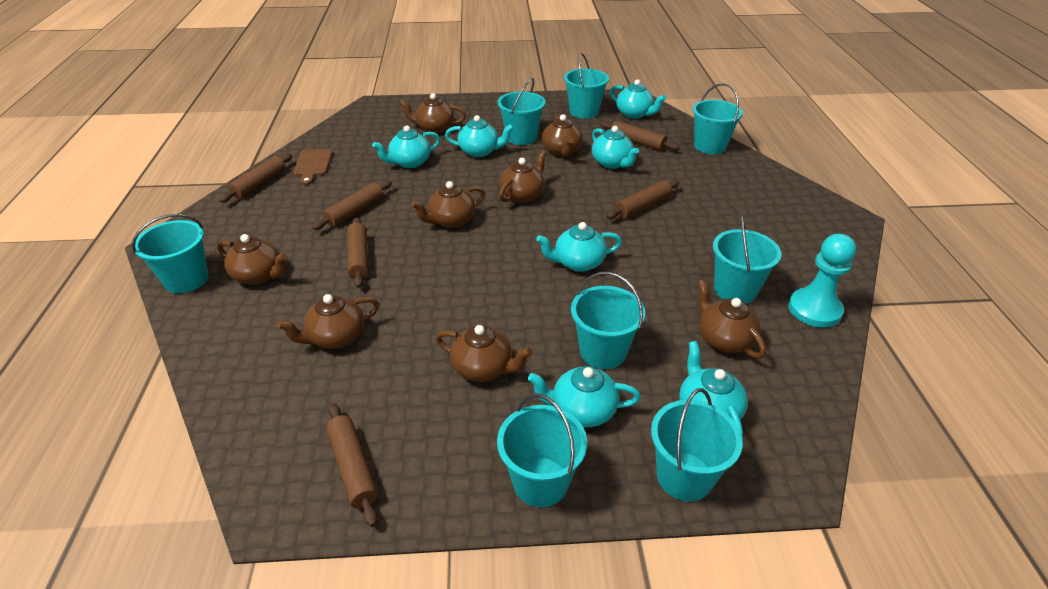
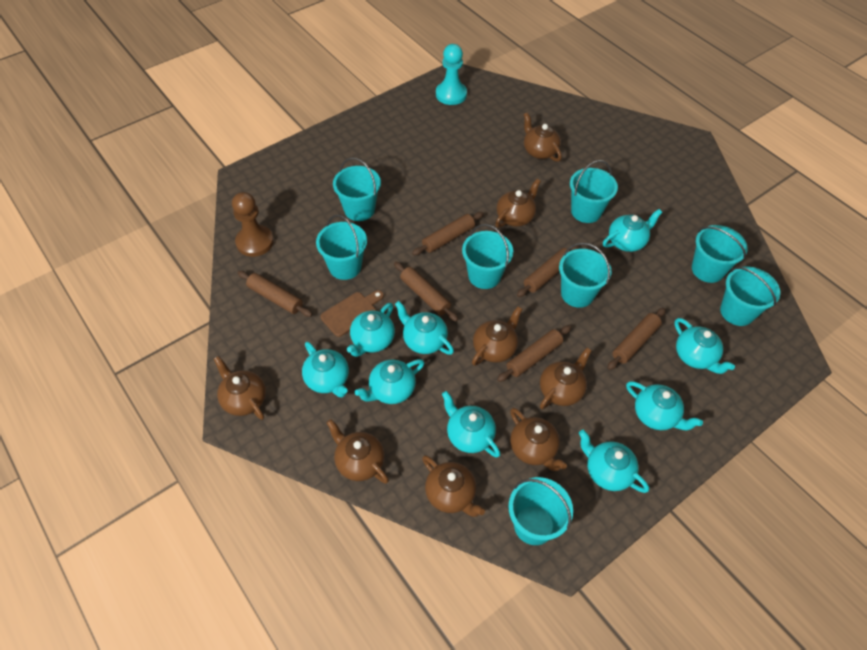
brown pawn: none = 0 -> [232,192,274,257] = 1
turquoise teapot: [372,125,440,168] [445,115,514,157] [528,366,641,427] [536,222,622,272] [592,126,639,169] [610,79,666,119] [679,341,748,438] = 7 -> [302,342,349,398] [347,303,395,357] [355,359,424,404] [395,301,454,355] [442,391,500,458] [579,430,649,493] [603,209,663,252] [626,381,703,430] [674,318,735,374] = 9

